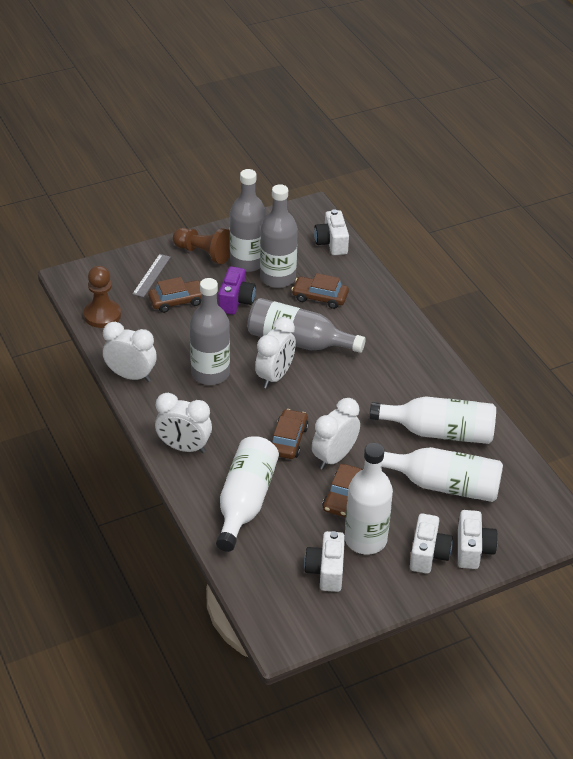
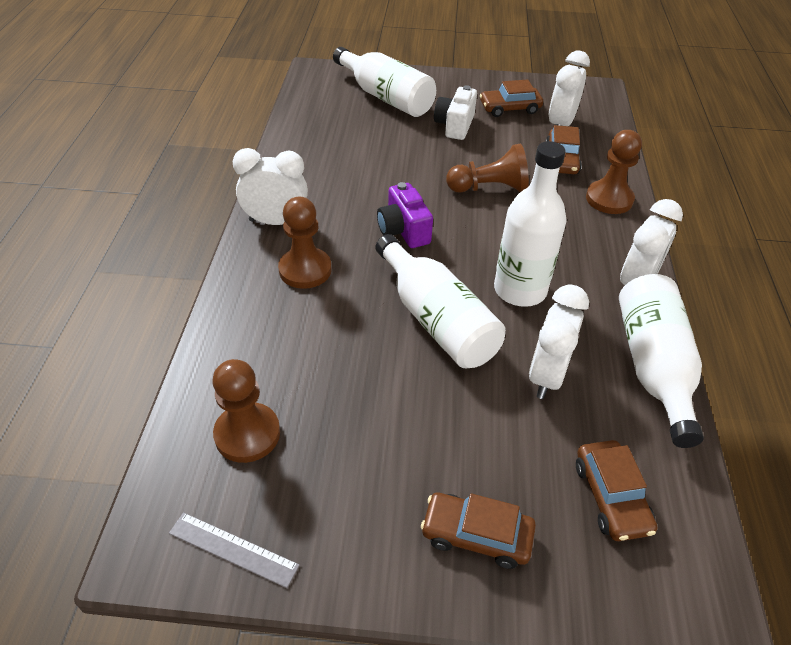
brown pawn: [84,266,121,328] [173,228,230,264] = 2 -> [213,359,280,463] [278,197,332,289] [446,144,529,193] [586,130,642,214] = 4
grey bottle: [190,278,230,385] [230,169,266,272] [247,298,366,353] [260,184,298,288] = 4 -> none = 0
white camera: [304,531,345,592] [314,209,349,255] [410,513,453,574] [458,510,498,569] = 4 -> [434,85,477,140] = 1

